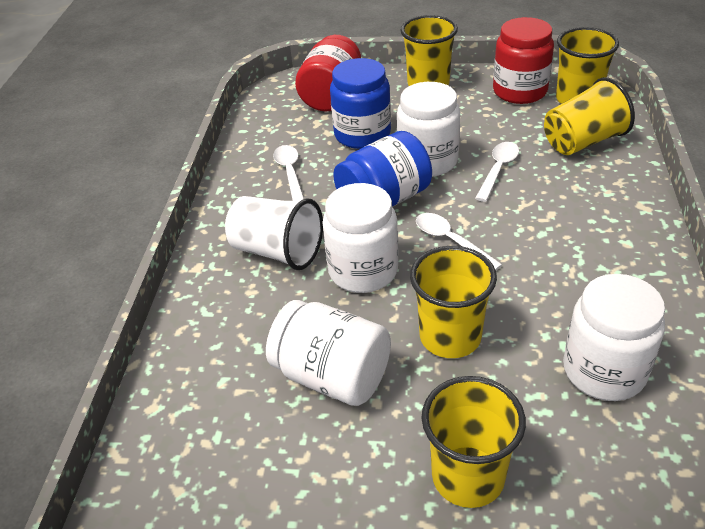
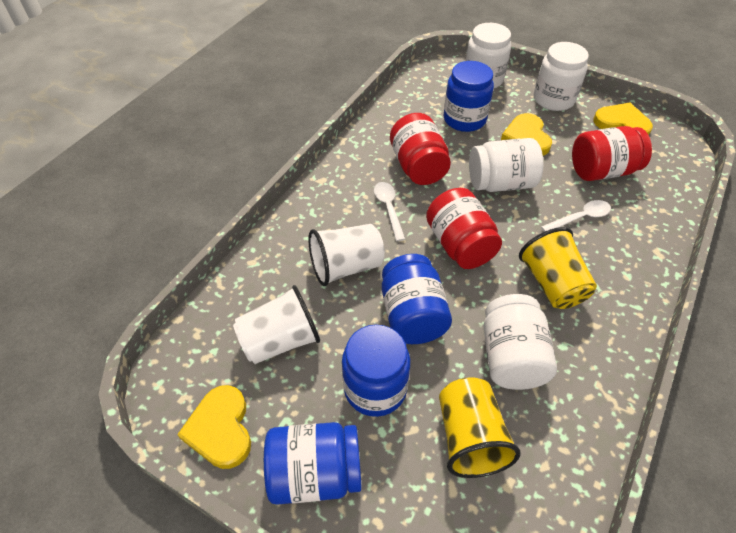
blue jar: [330,58,391,149] [333,131,432,207] = 2 -> [264,422,362,505] [342,325,410,417] [382,254,452,344] [444,61,494,132] = 4
red jar: [295,35,361,112] [493,17,554,104] = 2 -> [390,113,451,185] [426,188,502,269] [572,126,652,181] = 3
white cup: [225,196,323,270] = 1 -> [233,285,320,364] [308,224,385,286] = 2
white spoon: [273,145,304,201] [416,213,502,270] [475,142,519,202] = 3 -> [374,182,405,241] [541,200,611,232] = 2
yellow cup: [401,15,458,86] [410,246,497,358] [422,376,526,508] [544,77,635,155] [556,27,619,104] = 5 -> [439,377,521,478] [519,227,597,309] = 2
yellow heart: none = 0 -> [177,385,251,469] [501,113,552,156] [593,103,653,135] = 3

